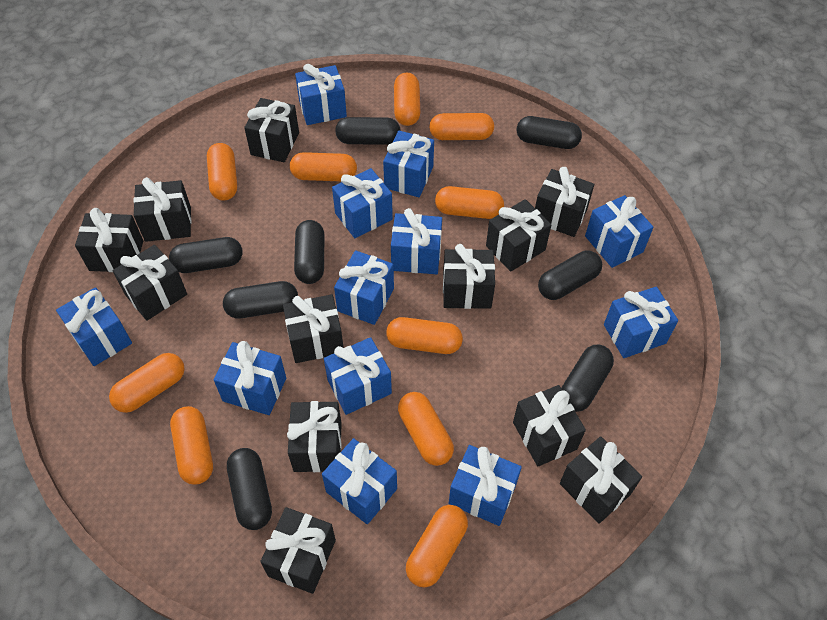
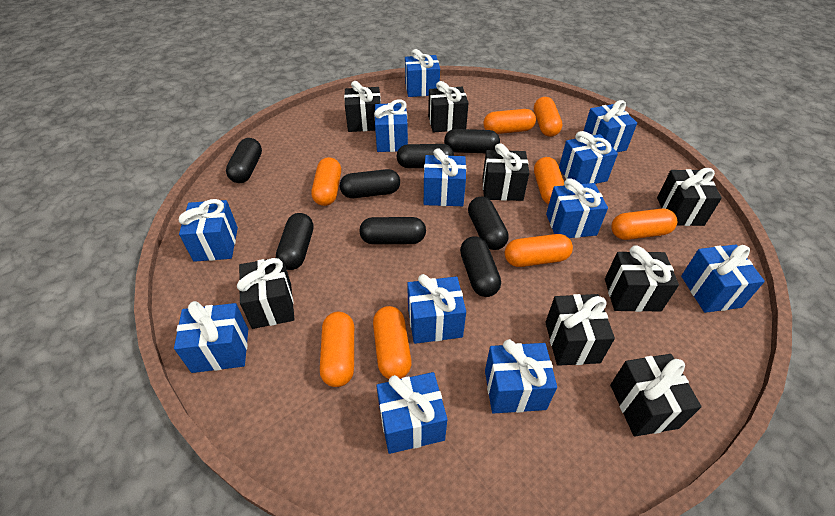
black gift: [75,208,143,272] [113,245,187,321] [133,177,191,242] [244,98,299,162] [260,507,336,594] [283,294,344,363] [287,401,342,472] [443,244,495,309] [486,199,551,272] [513,385,586,467] [535,167,594,237] [560,436,642,524] = 12 -> [237,257,295,329] [344,81,381,132] [428,81,469,133] [483,143,529,201] [545,294,615,366] [605,245,679,312] [610,354,702,437] [657,168,722,226] = 8
orange capsule: [109,353,185,413] [170,406,213,484] [207,143,237,201] [290,152,357,181] [386,317,463,354] [394,73,420,126] [398,392,454,466] [406,505,468,587] [429,113,494,140] [435,186,504,219] = 10 -> [312,157,341,206] [320,312,354,387] [373,306,411,379] [483,109,536,134] [505,234,573,267] [534,97,562,137] [534,157,564,204] [611,209,677,240] = 8

